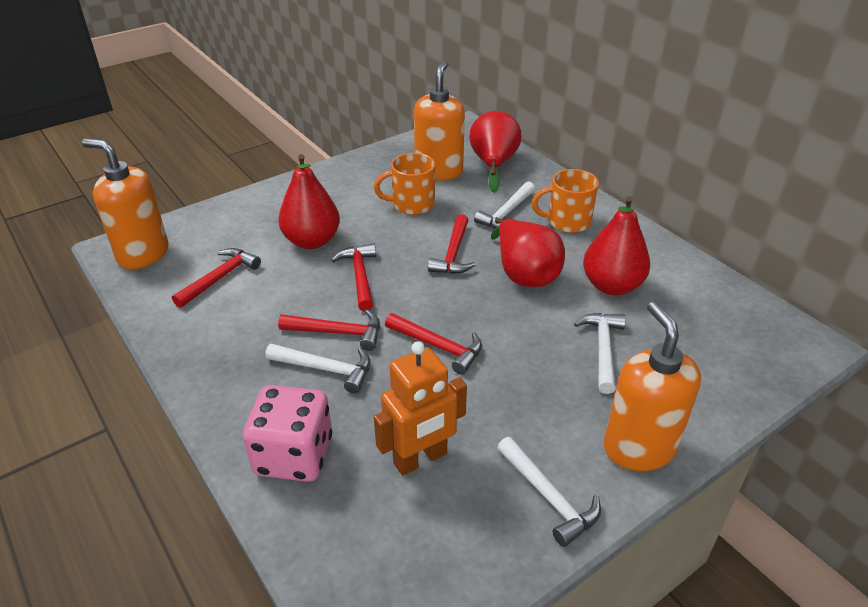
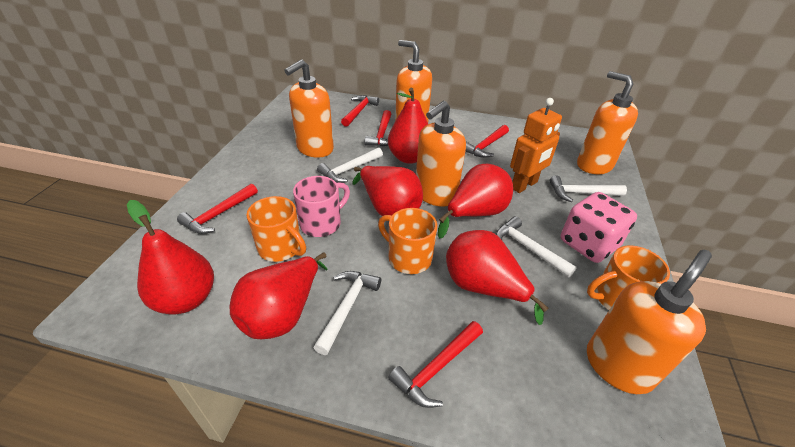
orange mug: [374,153,435,215] [532,169,599,233] = 2 -> [247,196,306,262] [378,208,437,274] [587,245,670,310] = 3
orange soap dispenser: [82,139,168,269] [414,61,465,181] [604,302,701,471] = 3 -> [284,59,334,158] [395,40,432,122] [416,101,466,207] [577,71,638,174] [587,250,712,394] = 5
pink mug: none = 0 -> [293,176,350,237] = 1
red pear: [278,154,340,249] [470,111,521,193] [491,218,565,287] [583,196,650,295] = 4 -> [127,200,214,314] [230,252,327,339] [352,166,423,216] [388,88,428,164] [438,164,513,238] [446,230,548,325] = 6

